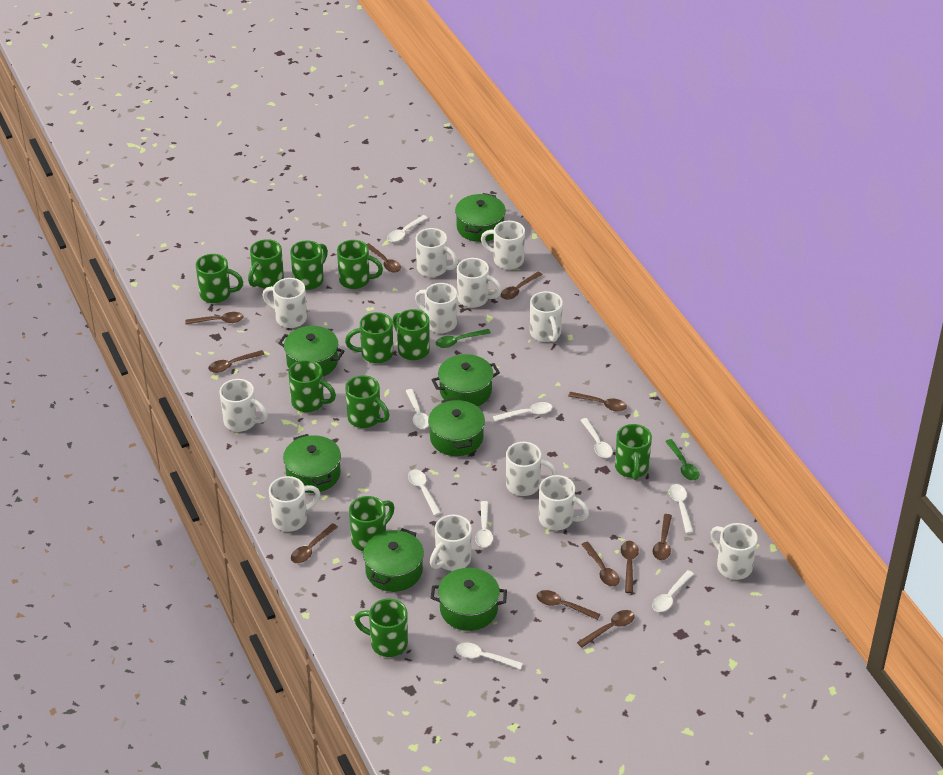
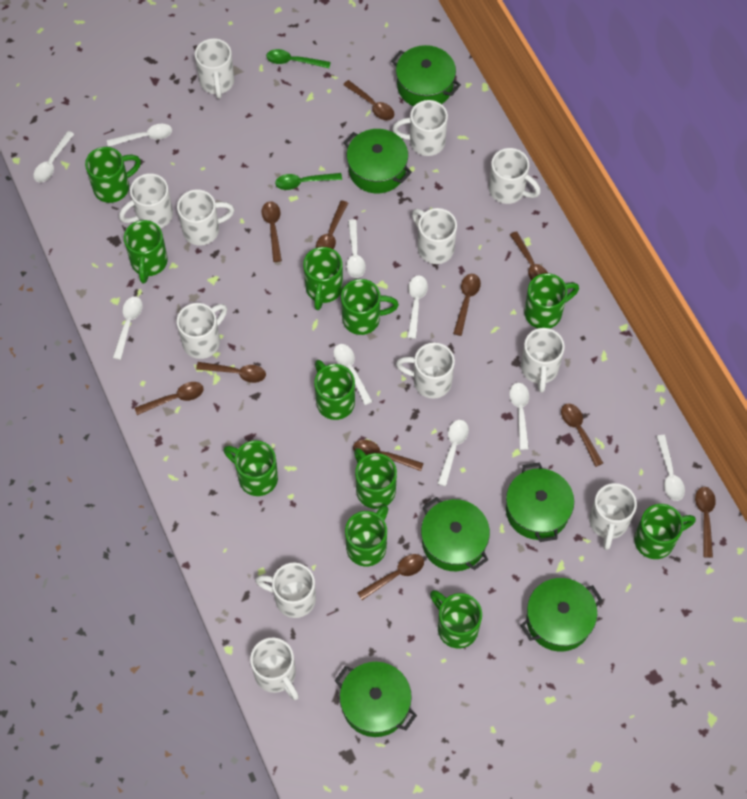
green pot: [278,326,344,376] [283,434,341,493] [363,528,424,592] [428,398,485,456] [431,568,507,631] [432,354,500,406] [455,193,506,242] = 7 -> [335,662,417,737] [343,129,412,193] [391,45,461,106] [421,497,490,571] [506,462,574,542] [520,578,603,652] = 6

